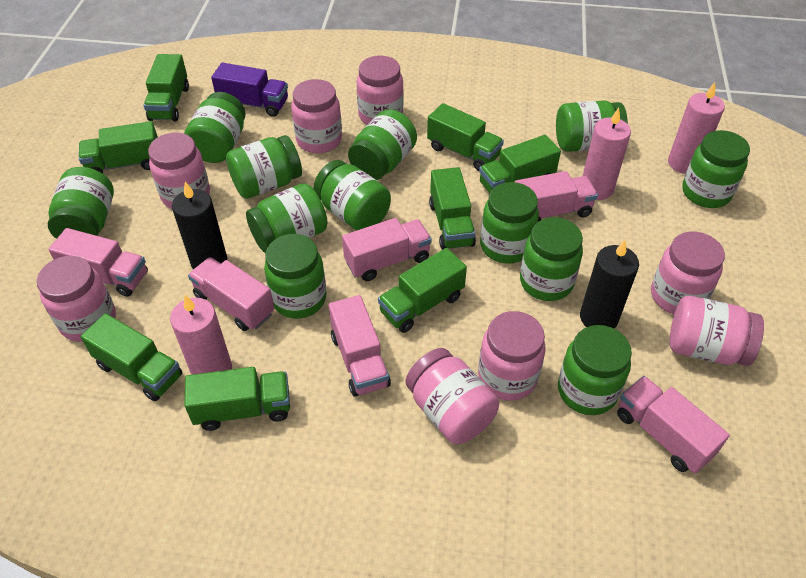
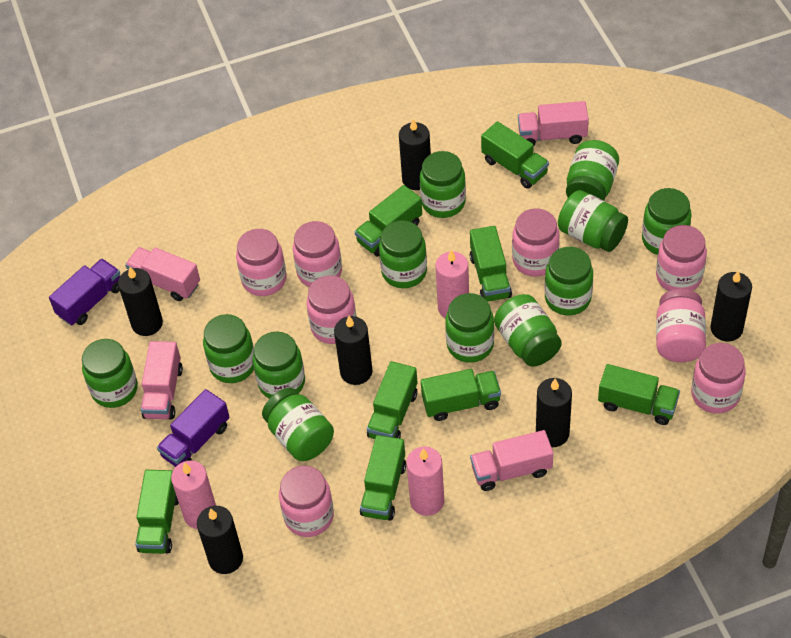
black candle: [172,182,227,269] [580,240,639,328] = 2 -> [118,267,163,336] [197,506,243,574] [334,316,372,385] [399,119,431,190] [536,378,572,447] [710,271,752,342] = 6
pink truck: [48,228,148,297] [188,257,275,331] [329,295,391,397] [342,218,432,281] [515,171,598,222] [617,376,730,474] = 6 -> [125,247,200,301] [141,341,183,420] [470,430,553,491] [518,101,589,147] = 4
purple truck: [211,63,288,117] = 1 -> [49,259,120,326] [157,389,229,467] = 2

